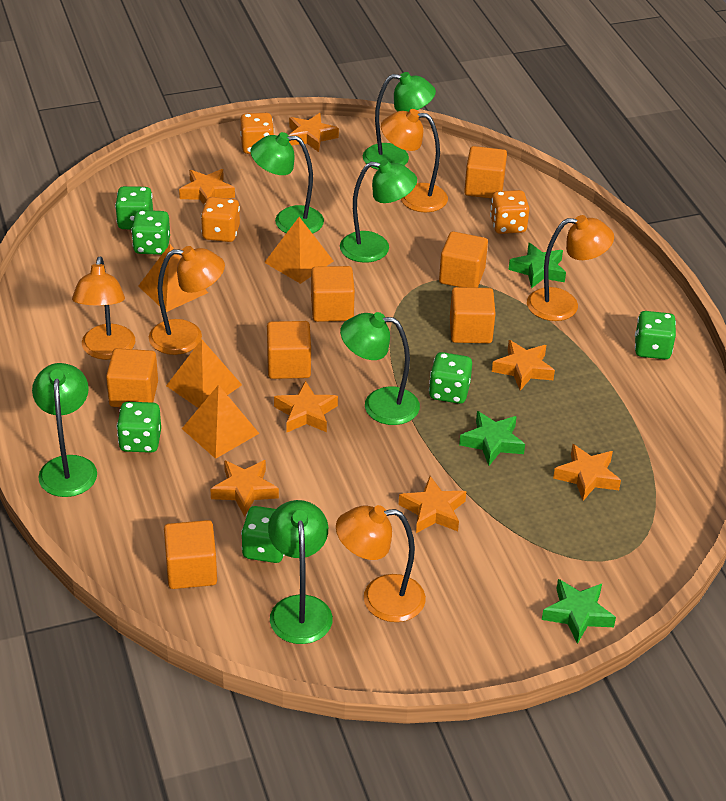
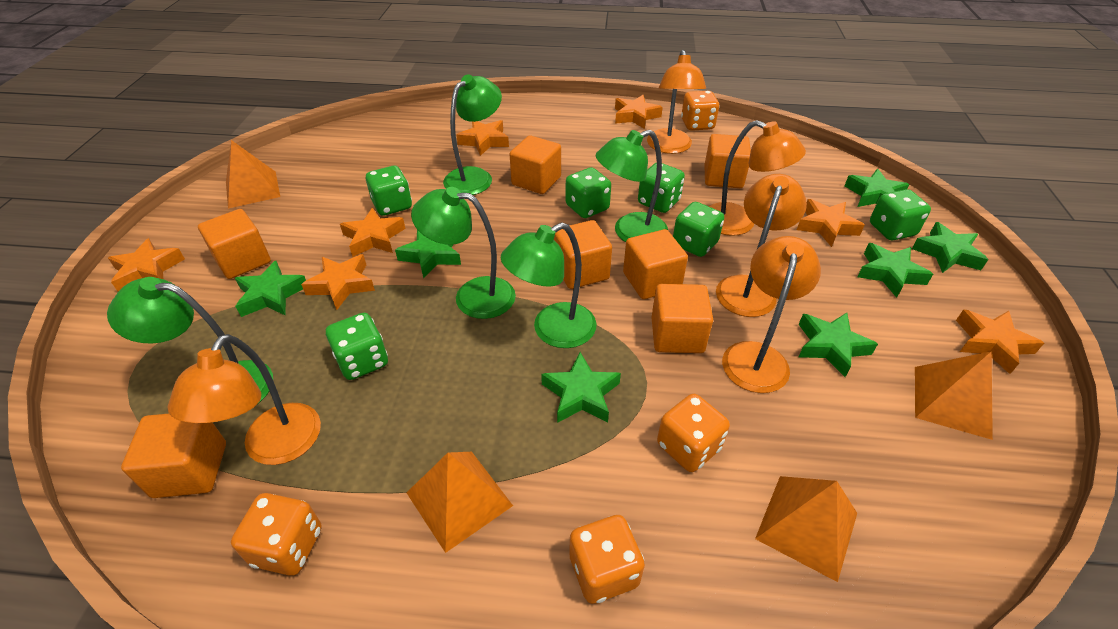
green lamp: [32,363,97,497] [250,132,324,234] [268,500,333,644] [340,159,417,263] [340,312,420,425] [363,72,436,170] = 6 -> [107,277,273,403] [411,187,516,319] [443,74,502,195] [501,222,597,348] [596,130,668,242] = 5
green star: [459,411,525,466] [508,243,566,289] [542,579,616,644] = 3 -> [235,261,306,317] [395,230,461,279] [541,352,621,423] [798,313,878,377] [844,169,909,207] [857,243,933,298] [912,222,988,273] = 7
orange dice: [201,197,240,242] [240,113,274,154] [490,190,529,234] = 3 -> [231,493,322,576] [569,515,645,604] [657,394,730,472] [681,91,719,131] = 4

